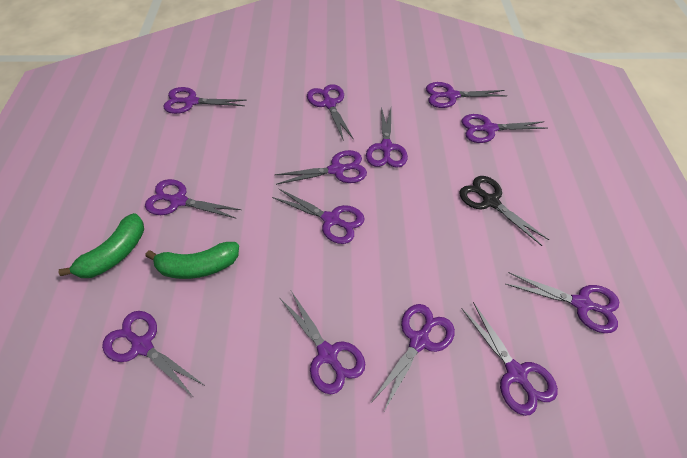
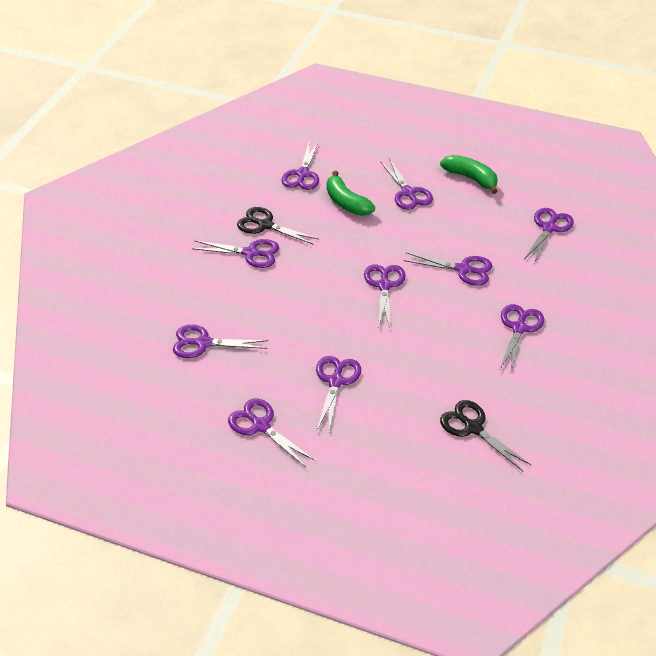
black scissors: [459,176,549,246] = 1 -> [237,207,319,245] [440,400,531,471] = 2
purple scissors: [102,311,204,397] [145,179,241,219] [163,87,247,114] [272,188,365,244] [275,150,367,185] [281,291,365,394] [307,84,354,141] [366,107,408,168] [371,304,455,413] [426,82,507,108] [461,114,548,143] [462,302,558,416] [506,272,619,333] = 13 -> [173,325,268,358] [192,239,279,268] [228,399,315,467] [282,141,319,190] [316,356,361,432] [364,264,406,328] [380,158,433,210] [404,252,492,286] [499,304,544,372] [524,208,574,263] = 10

